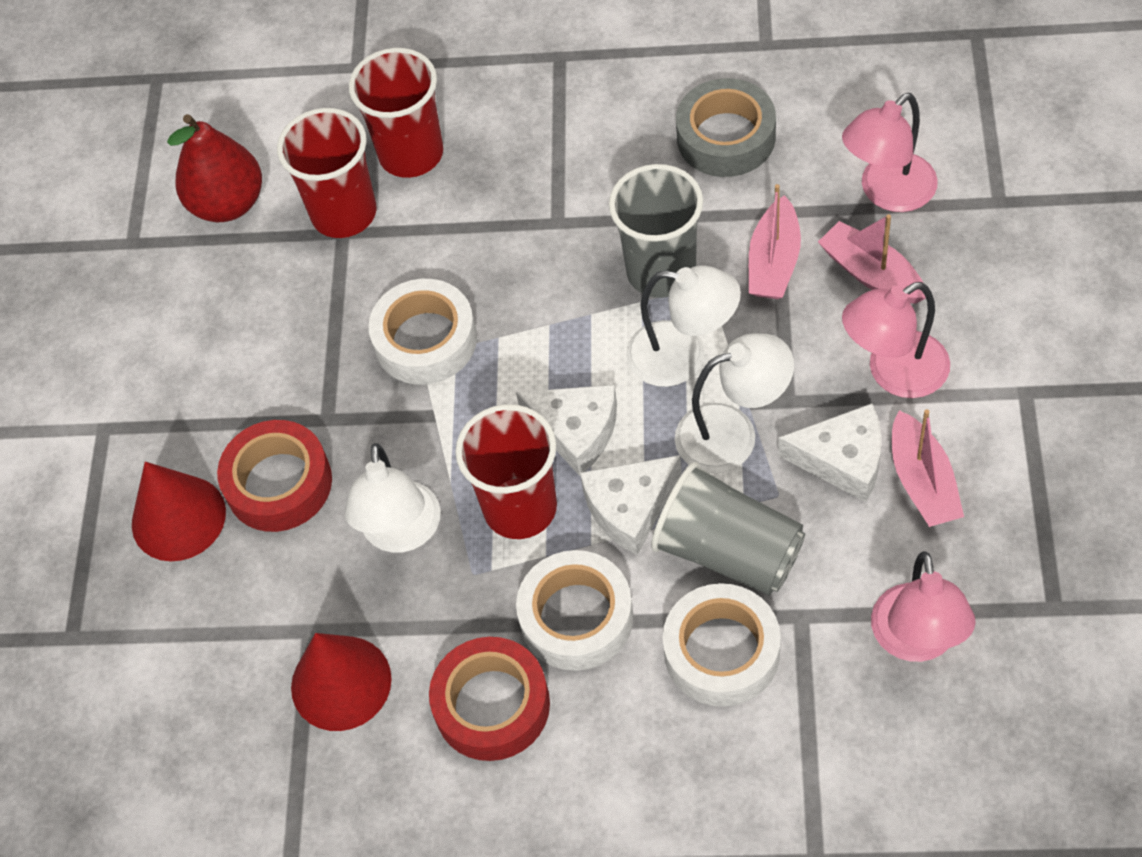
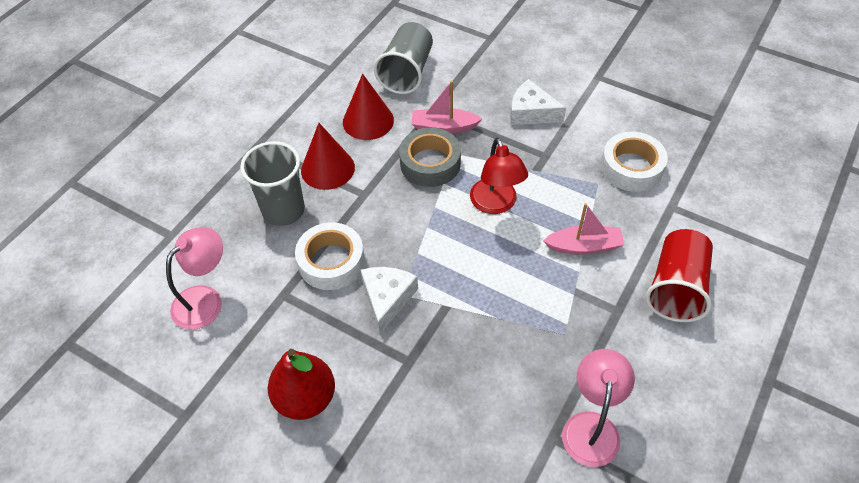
pink boat: [749,184,801,299] [818,214,926,304] [892,409,964,527] = 3 -> [411,81,482,133] [543,203,625,255] = 2
pink lamp: [842,93,938,212] [842,282,950,398] [871,551,976,662] = 3 -> [166,227,223,330] [562,349,635,467] = 2
red cup: [277,108,377,238] [349,48,443,178] [455,404,557,539] = 3 -> [646,229,713,322] = 1
red lamp: none = 0 -> [470,137,528,214] = 1
red tape: [217,420,332,532] [429,637,550,761] = 2 -> none = 0
white cheese: [516,385,617,476] [580,455,682,555] [778,403,882,502] = 3 -> [361,267,418,334] [510,79,566,125] = 2
white lamp: [345,443,441,553] [626,265,741,387] [675,333,794,473] = 3 -> none = 0
white tape: [368,279,477,385] [516,550,634,671] [662,583,781,707] = 3 -> [295,222,365,290] [601,132,668,192] = 2

